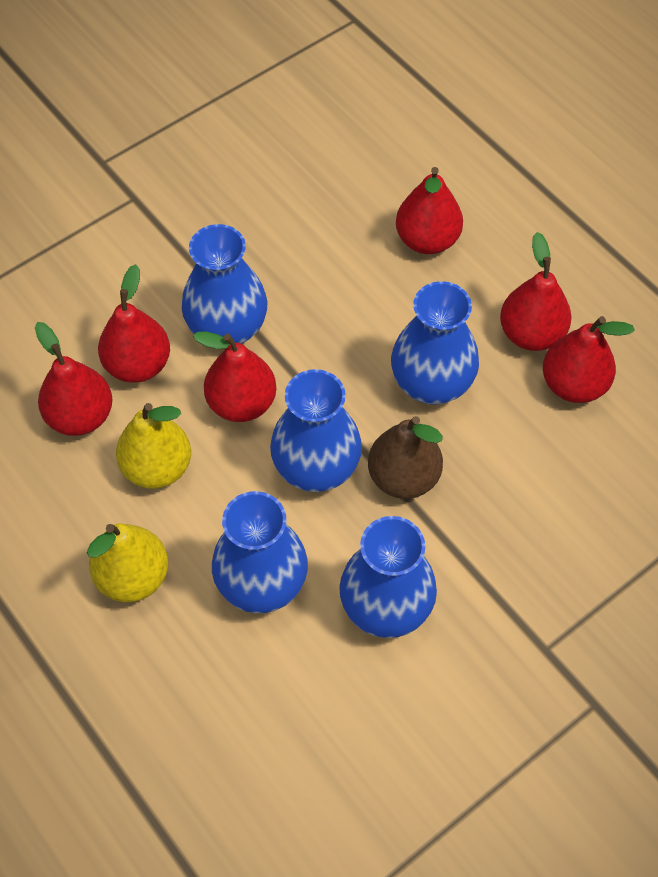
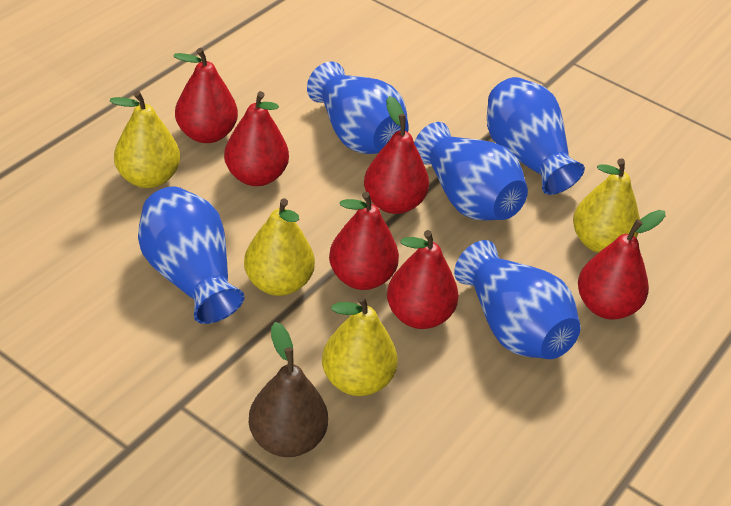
yellow pear: [87,523,168,602] [116,403,191,489] = 2 -> [109,91,180,188] [244,198,315,296] [322,295,398,396] [573,159,640,253] = 4

